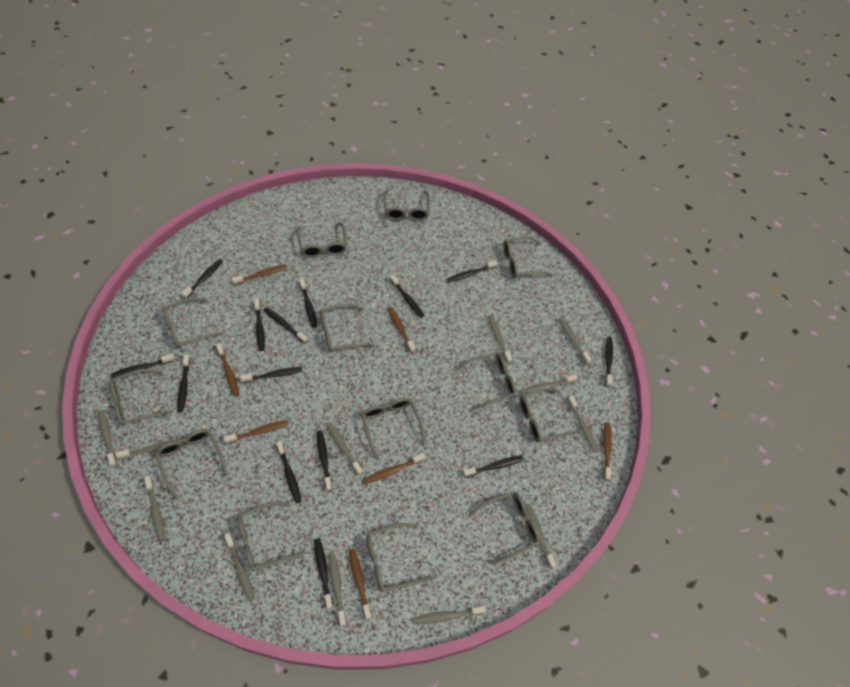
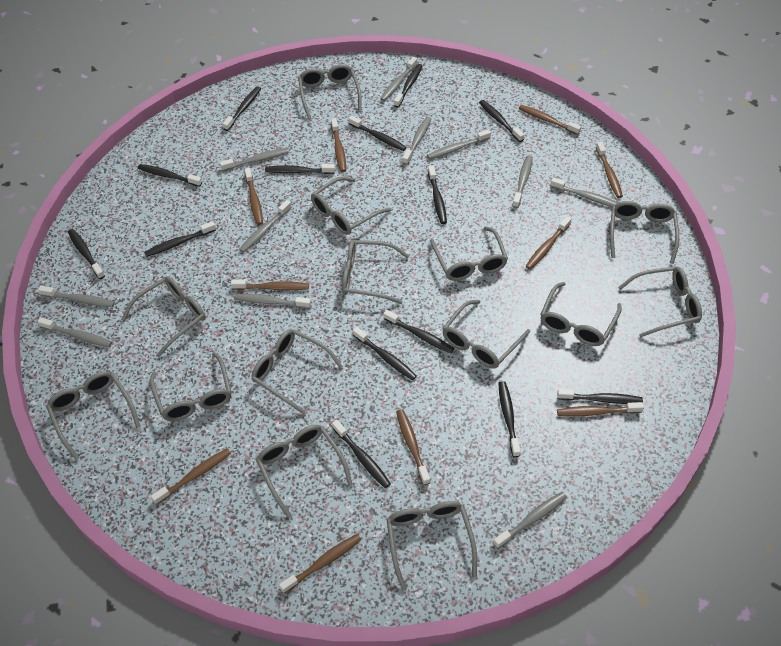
brown toothbrush: [216,343,240,396] [224,420,289,444] [232,264,287,285] [348,548,372,620] [364,453,425,484] [387,307,415,353] [603,422,612,481] = 7 -> [151,449,231,505] [231,279,309,290] [244,168,263,225] [279,534,361,594] [331,118,346,172] [396,409,430,485] [519,105,581,135] [525,216,571,270] [557,402,644,417] [596,142,623,198] = 10
grey glasses: [110,369,173,426] [155,429,228,499] [161,297,223,349] [237,502,305,571] [297,222,347,258] [320,304,374,352] [361,398,425,460] [366,523,432,592] [384,190,430,221] [456,352,516,410] [469,491,540,564] [503,236,553,278] [519,387,580,443] = 13 -> [46,371,141,460] [121,276,206,358] [150,352,232,421] [251,329,343,414] [256,425,353,519] [298,64,362,120] [311,176,391,235] [342,240,409,304] [386,501,477,591] [430,226,508,281] [442,300,530,369] [540,282,622,346] [610,201,679,264] [618,266,702,337] = 14
grey toothbrush: [98,410,117,468] [116,438,185,460] [144,476,165,542] [224,533,255,601] [326,422,363,475] [328,553,346,626] [414,606,486,624] [487,315,512,364] [520,374,577,394] [525,503,557,569] [558,317,592,364] [567,396,599,453] = 12 -> [37,317,112,347] [38,286,115,307] [220,148,289,171] [234,293,311,308] [239,200,292,253] [380,57,418,101] [402,117,431,165] [427,129,491,160] [493,492,567,549] [512,155,533,208] [550,178,618,207] = 11

